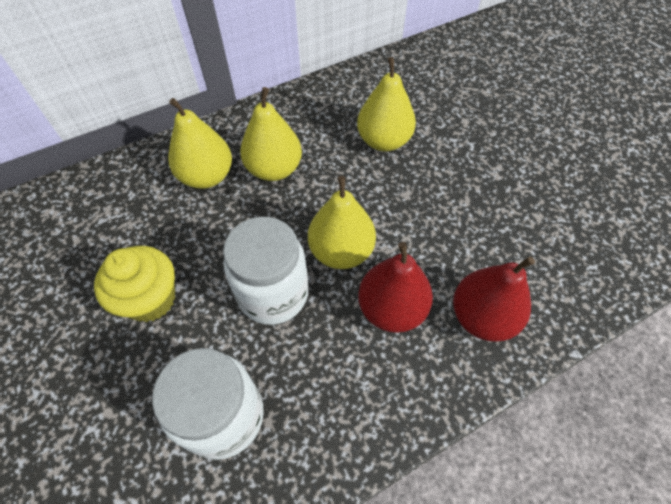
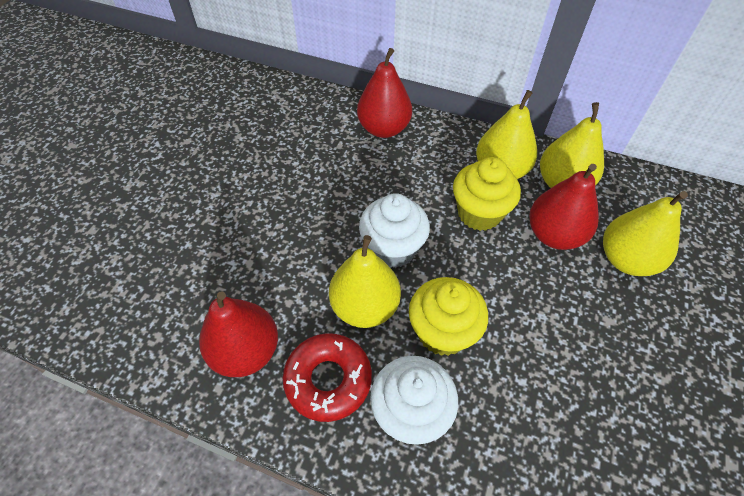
red donut: none = 0 -> [283,333,372,422] = 1
red pear: [358,242,433,333] [453,256,535,342] = 2 -> [199,291,278,377] [357,48,412,138] [529,164,599,250] = 3
white cupcake: none = 0 -> [359,193,430,268] [370,356,458,445] = 2
white jar: [152,348,264,460] [223,217,309,325] = 2 -> none = 0
yellow cupcake: [94,246,175,322] = 1 -> [409,277,488,356] [453,157,521,231] = 2

